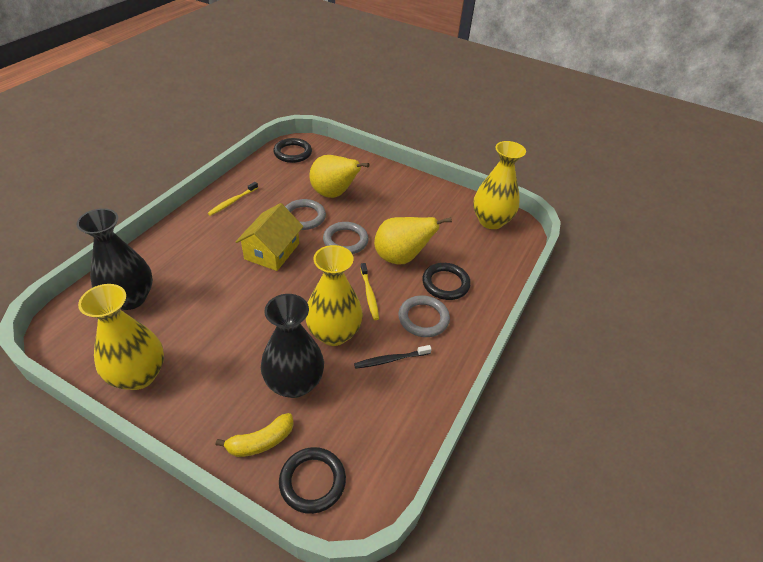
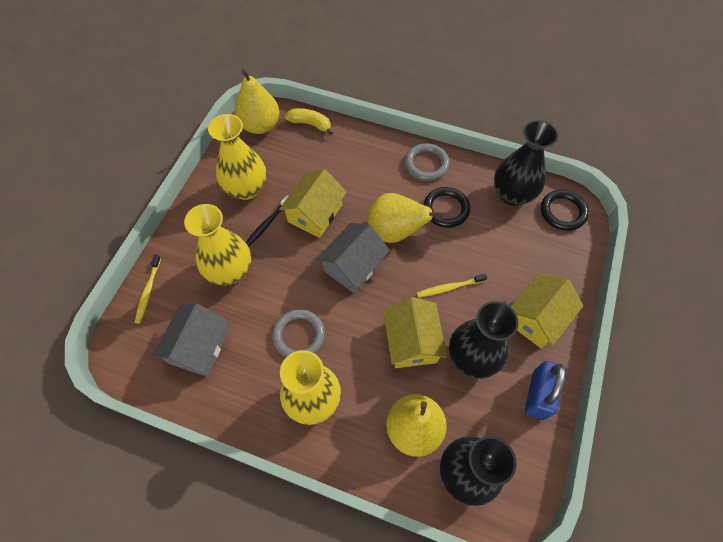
black ring: [273,138,312,163] [279,447,346,514] [422,263,471,300] = 3 -> [423,187,470,228] [541,190,589,231] = 2
black vase: [76,208,153,310] [261,294,324,398] = 2 -> [440,436,517,506] [449,301,519,379] [494,120,558,206] = 3
blue padlock: none = 0 -> [525,361,566,420] = 1
grey house: none = 0 -> [153,303,228,377] [317,223,390,293] = 2
grey ring: [285,199,326,230] [323,222,369,254] [398,295,450,337] = 3 -> [272,309,325,357] [405,143,449,181] = 2
yellow house: [235,203,303,271] = 1 -> [279,169,347,238] [383,297,447,368] [510,273,583,348] = 3
yellow pear: [309,155,370,198] [374,217,452,264] = 2 -> [234,69,279,134] [368,193,446,243] [386,394,447,457] = 3

